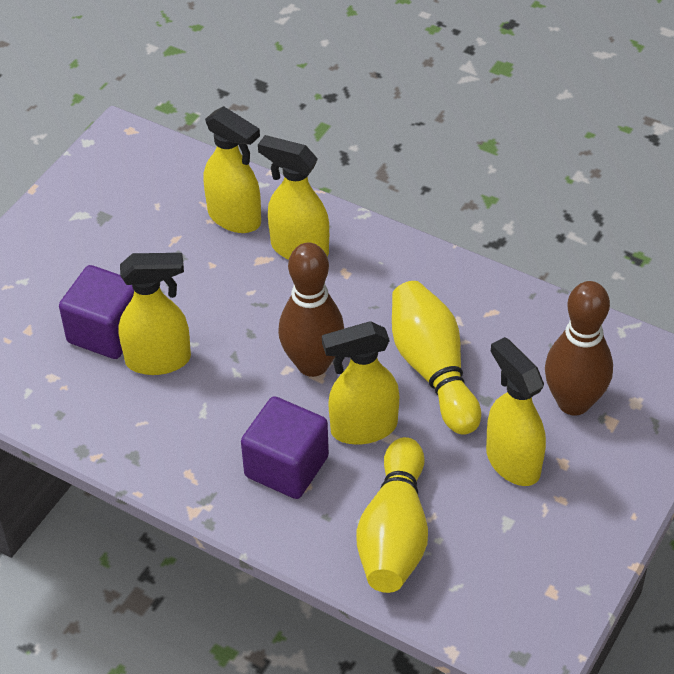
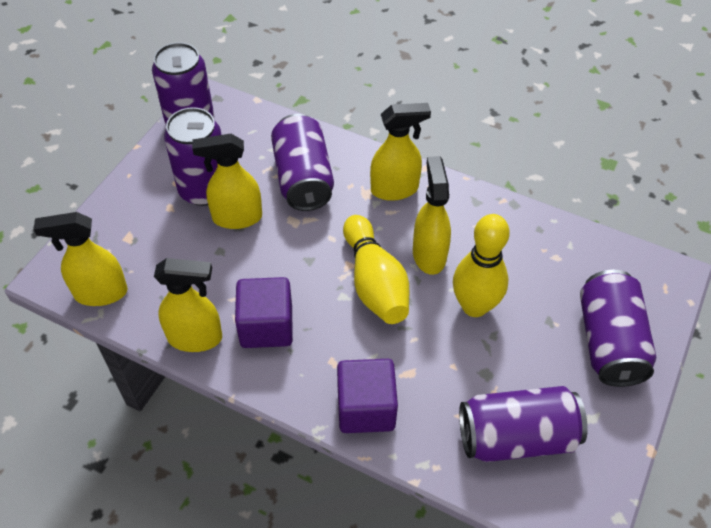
brown bowling pin: [278,243,344,377] [545,281,613,416] = 2 -> none = 0
purple can: none = 0 -> [152,42,214,125] [164,107,222,206] [271,114,334,211] [459,386,588,462] [580,270,656,387] = 5

